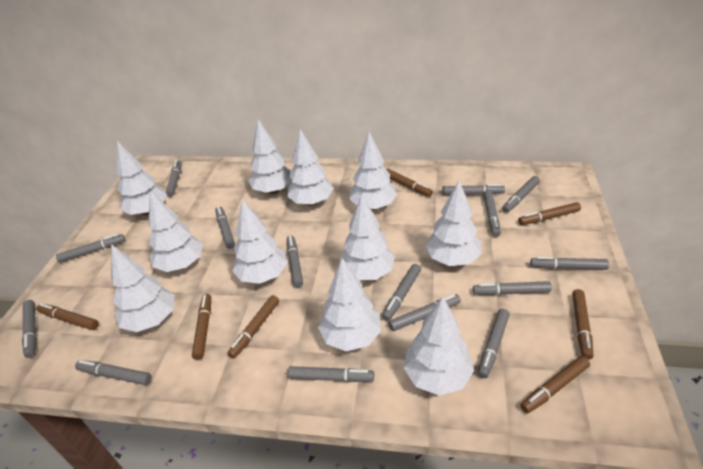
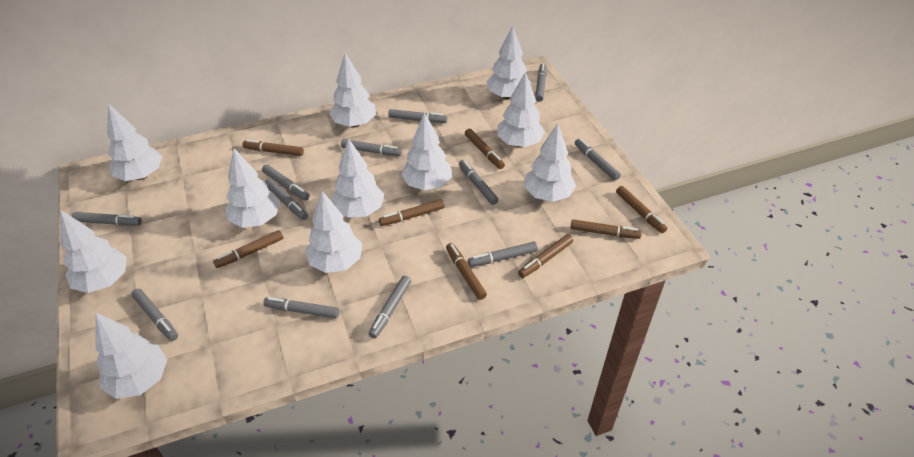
brown marker: [37,303,99,330] [192,294,211,360] [227,295,279,359] [386,169,433,197] [518,202,581,225] [520,356,590,413] [572,289,593,360] = 7 -> [213,230,283,268] [242,139,304,156] [379,199,445,226] [446,243,487,300] [465,129,505,169] [518,234,573,278] [571,219,642,239] [616,186,667,233] = 8
grey marker: [22,300,36,358] [56,234,125,263] [75,360,151,385] [166,160,181,197] [215,206,235,249] [287,235,303,288] [288,366,374,382] [382,264,421,321] [389,294,461,331] [442,184,505,195] [473,281,552,295] [478,309,510,378] [483,190,501,237] [502,176,540,213] [530,257,609,270] = 15 -> [72,212,142,226] [131,289,178,341] [262,165,310,201] [263,297,339,318] [265,178,308,220] [341,139,402,156] [369,276,411,339] [388,109,447,123] [459,160,499,205] [468,242,538,267] [535,63,547,102] [575,139,621,180] = 12

